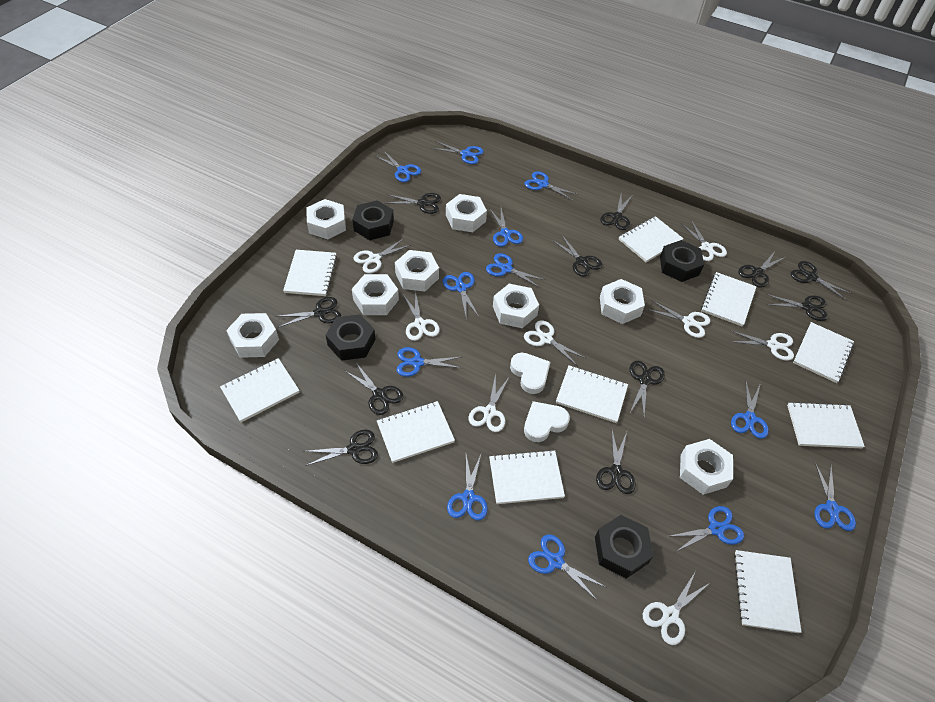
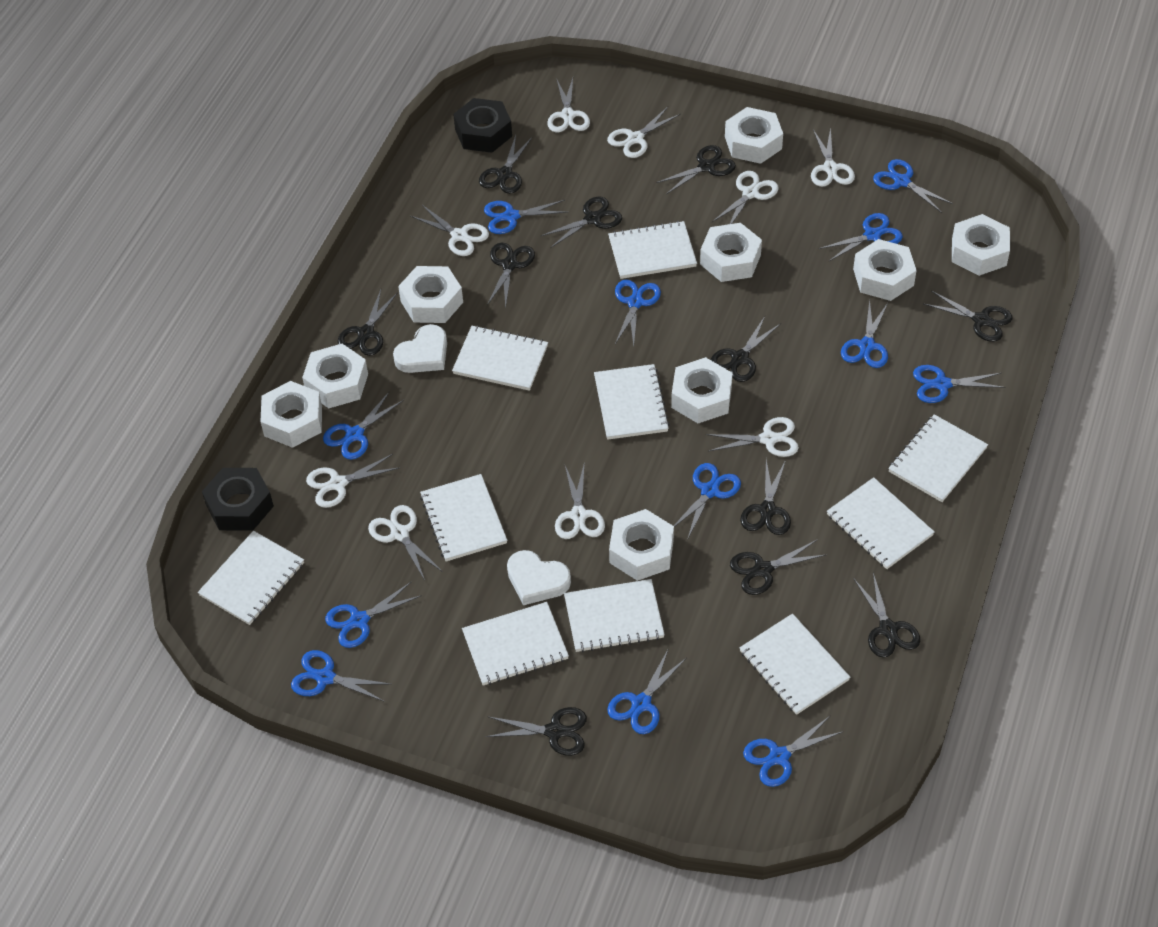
black nut: [326,314,376,361] [352,200,394,240] [595,515,654,579] [660,240,704,282] = 4 -> [202,468,274,531] [453,98,512,153] = 2
white nut: [226,313,279,358] [307,199,346,239] [352,274,399,315] [395,250,439,292] [446,194,487,232] [493,284,539,328] [600,279,645,324] [680,439,733,495] = 8 -> [260,381,322,448] [302,344,368,408] [398,266,463,323] [609,509,674,581] [671,357,733,423] [700,223,762,282] [725,107,783,164] [853,239,917,301] [952,214,1010,276] = 9
white scissors: [353,238,411,274] [402,291,440,341] [468,374,510,432] [524,320,585,366] [643,571,710,645] [647,300,711,338] [681,220,727,261] [730,330,794,361] = 8 -> [306,454,400,508] [368,505,443,581] [410,205,489,256] [547,78,590,133] [555,462,605,539] [607,107,681,158] [706,417,799,457] [712,171,779,224] [811,127,855,187] = 9

